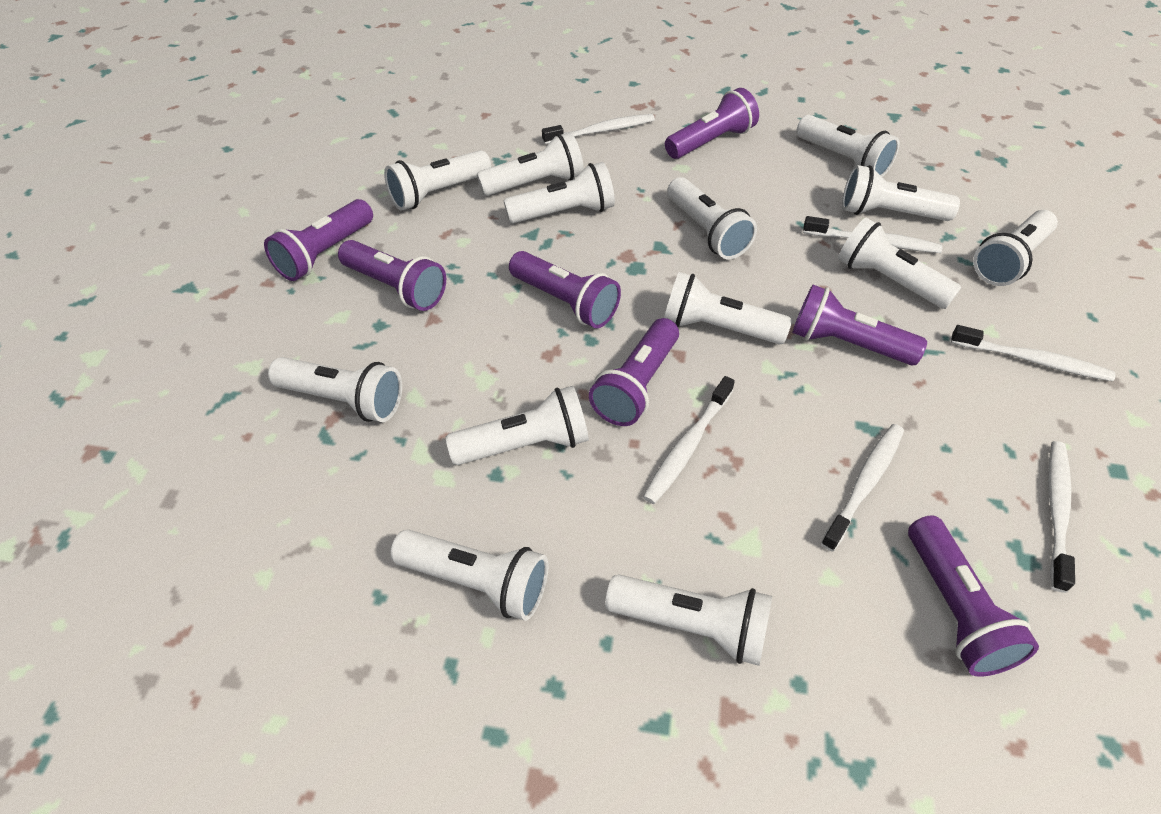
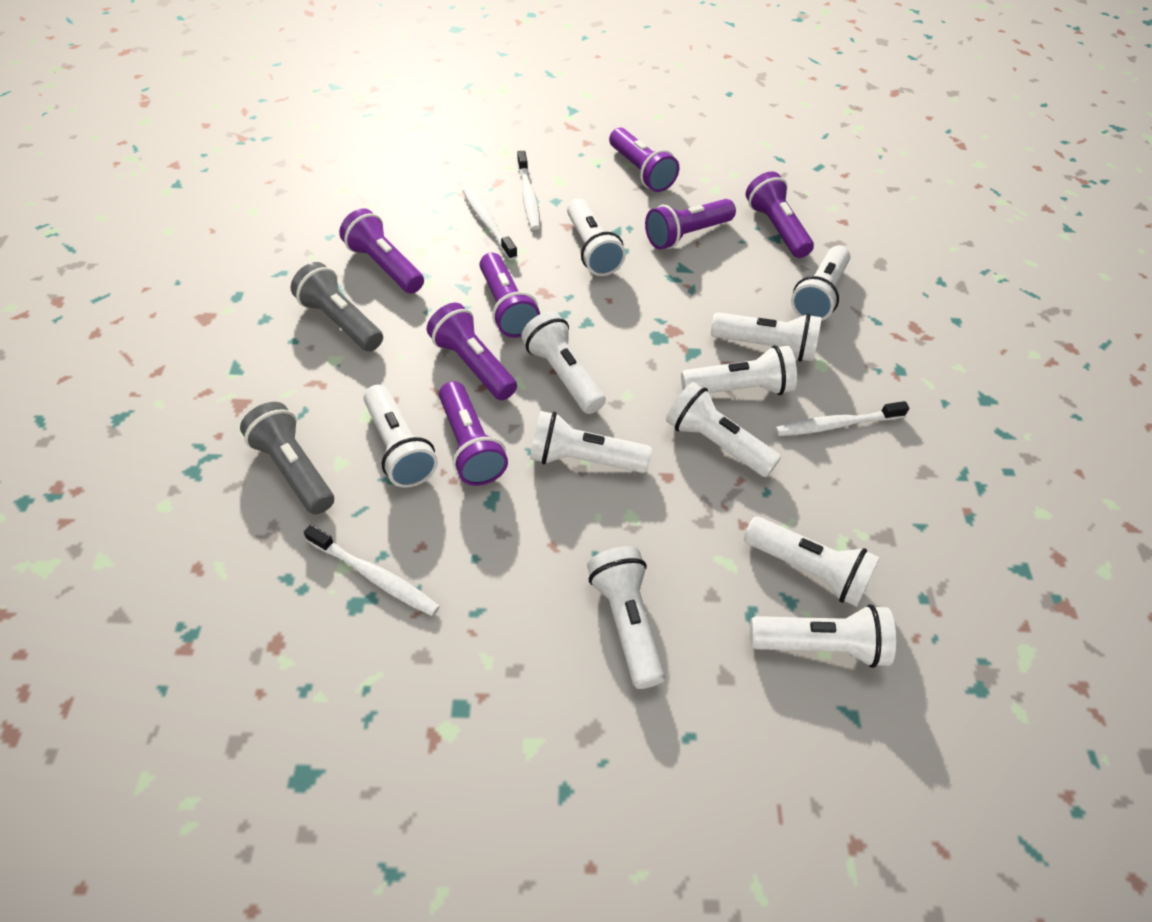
grey flashlight: none = 0 -> [240,402,334,514] [291,262,383,351] = 2
white flashlight: [268,357,402,422] [384,150,491,210] [391,530,548,621] [446,386,589,465] [477,132,584,196] [504,162,615,224] [605,574,772,666] [664,272,792,344] [667,177,757,259] [796,115,899,177] [838,218,961,309] [842,165,960,221] [973,210,1058,286] = 13 -> [363,385,438,488] [521,311,606,414] [530,411,652,473] [567,199,626,276] [587,546,665,689] [666,382,781,477] [681,346,797,395] [711,312,821,362] [744,517,880,607] [750,604,896,668] [791,246,850,321] = 11
white toothbrush: [542,114,655,144] [643,376,735,504] [803,216,942,253] [821,424,904,552] [951,325,1116,381] [1048,441,1075,593] = 6 -> [304,525,440,616] [463,187,518,260] [517,151,540,230] [775,401,909,436] = 4

